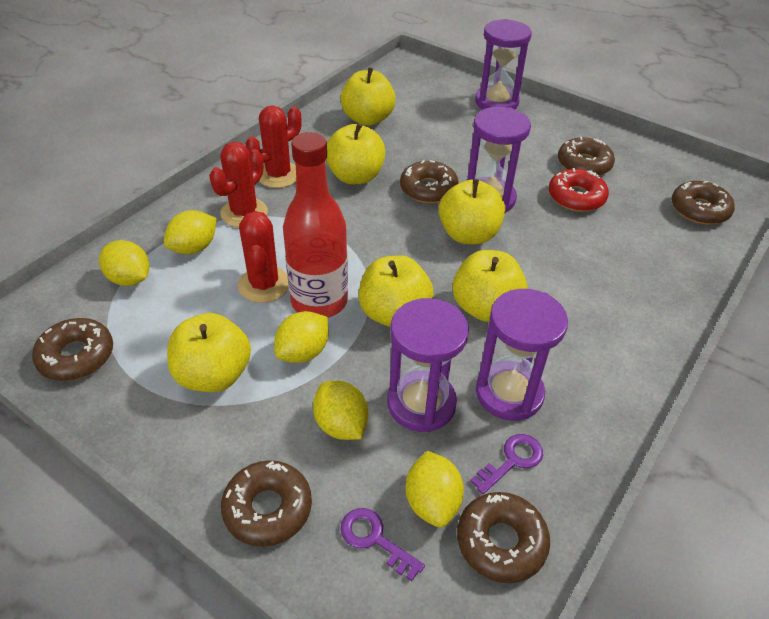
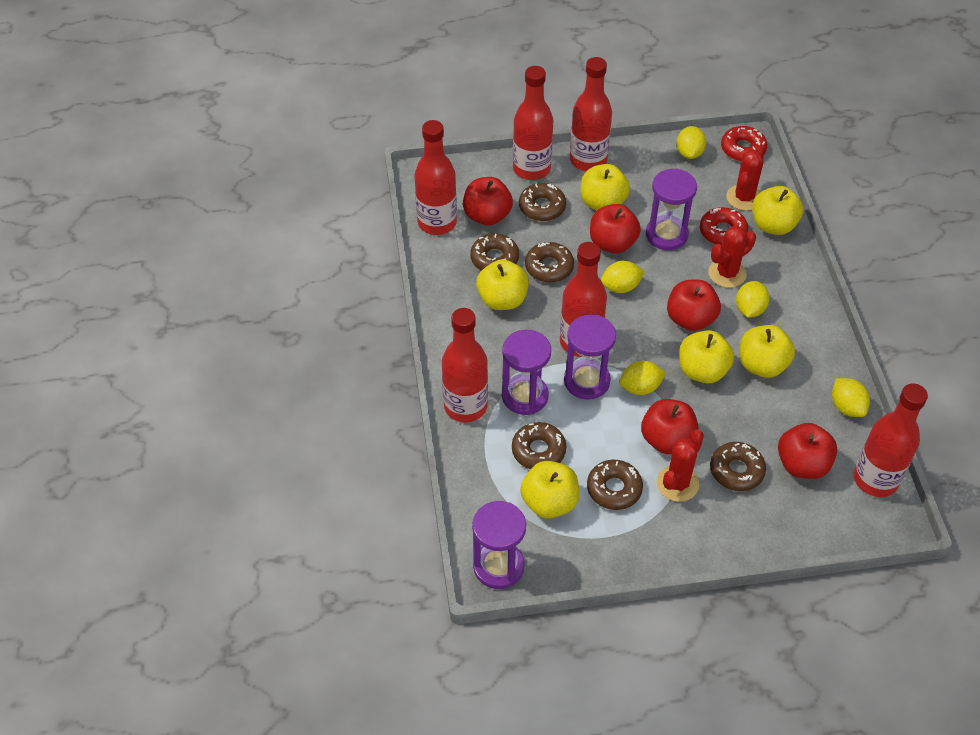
purple key: [340,508,425,581] [470,434,543,495] = 2 -> none = 0
red apple: none = 0 -> [463,177,513,226] [590,204,641,254] [641,399,699,454] [667,280,721,331] [778,423,837,479] = 5
red bottle: [283,132,348,318] = 1 -> [415,120,457,235] [442,308,488,422] [513,66,553,180] [560,242,607,357] [570,57,612,171] [854,383,928,497] = 6
red donut: [548,168,609,212] = 1 -> [700,207,748,246] [721,126,767,162] = 2

